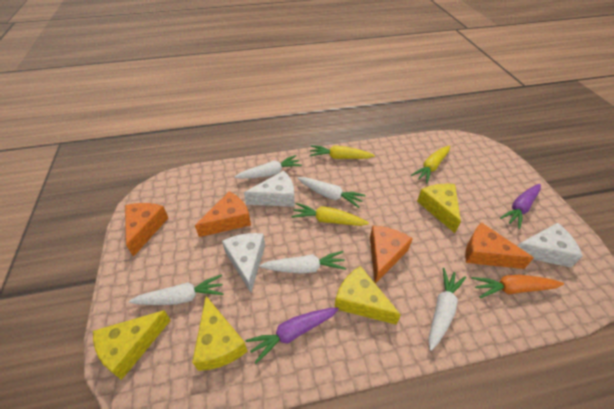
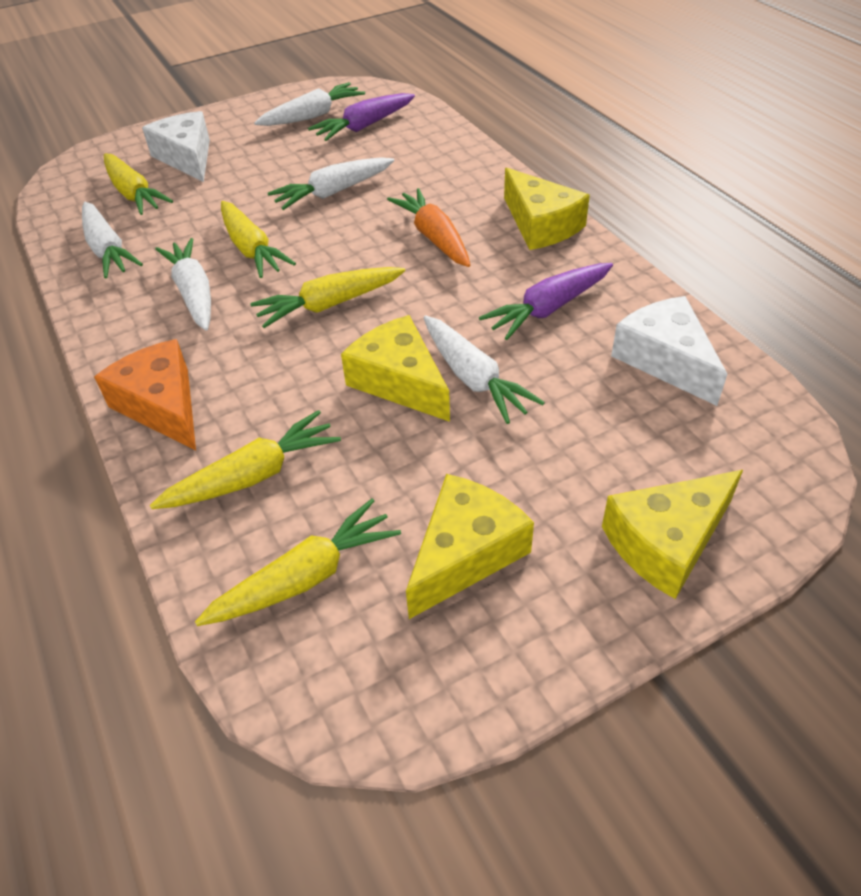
orange cheese: [125,203,168,257] [195,192,251,237] [370,225,413,284] [465,222,534,269] = 4 -> [94,339,196,451] = 1
white cheese: [222,233,265,293] [244,171,295,207] [518,223,583,267] = 3 -> [142,111,210,182] [611,296,727,406] = 2
yellow carrot: [291,203,369,226] [309,145,375,159] [411,145,450,183] = 3 -> [104,154,173,215] [150,410,341,509] [195,499,401,626] [221,201,296,278] [250,267,405,328] = 5

